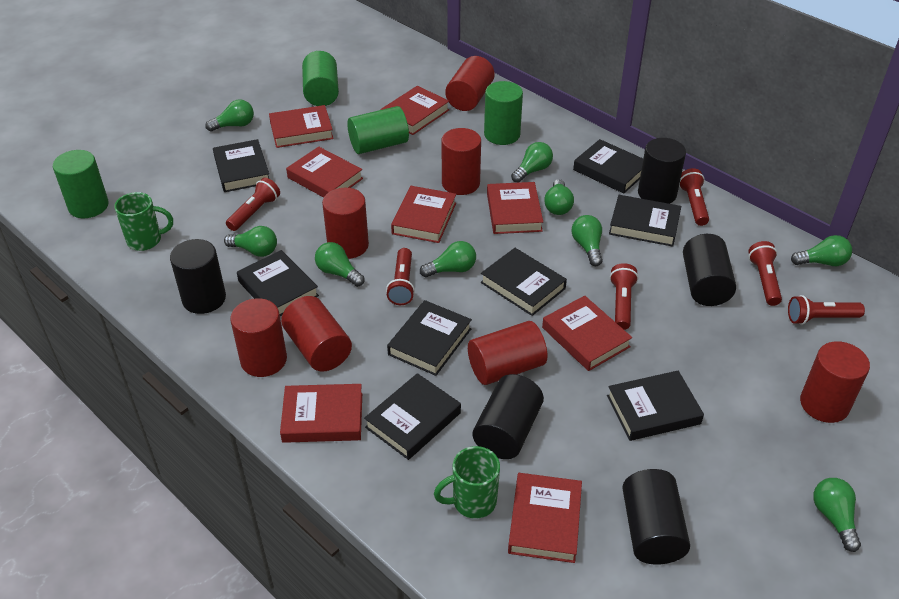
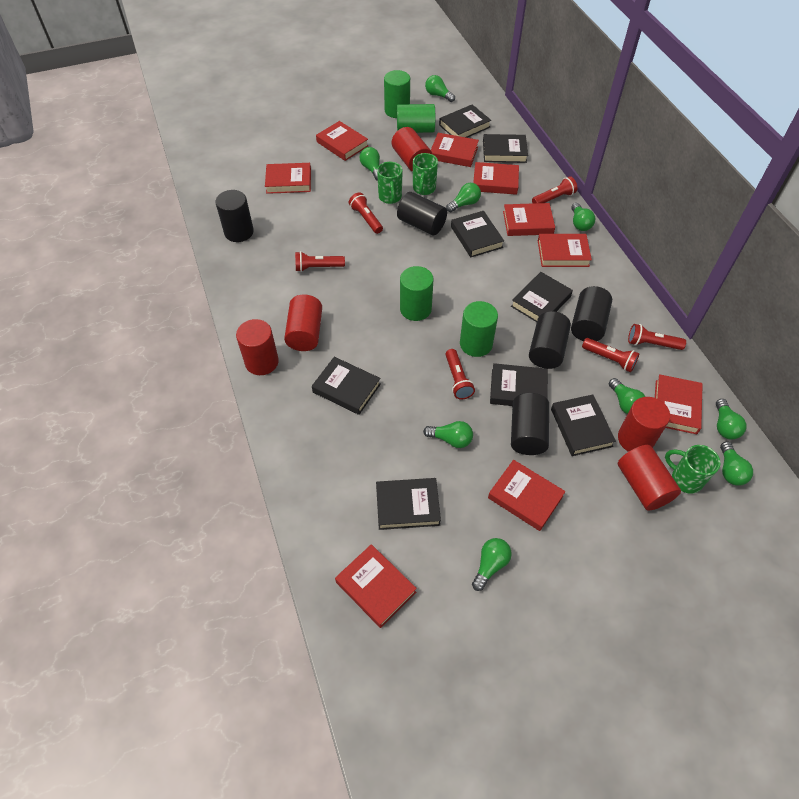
green mug: [114,192,173,251] [434,446,500,519] = 2 -> [377,162,403,204] [413,153,438,195] [665,445,721,494] = 3
red book: [269,105,334,148] [280,384,362,443] [286,146,363,198] [380,86,449,135] [391,186,456,243] [487,182,543,234] [508,473,582,563] [542,296,632,371] = 8 -> [265,163,311,194] [316,121,368,161] [335,544,417,628] [431,133,479,167] [473,162,519,195] [488,460,566,531] [503,203,555,236] [538,234,592,267] [655,374,703,434] = 9
red cylinder: [230,298,287,377] [281,296,352,372] [322,188,369,259] [442,128,481,195] [445,56,495,111] [468,321,548,385] [800,341,870,423] = 7 -> [236,319,279,375] [284,294,322,351] [392,127,433,172] [618,397,670,452] [618,445,681,511] = 5

